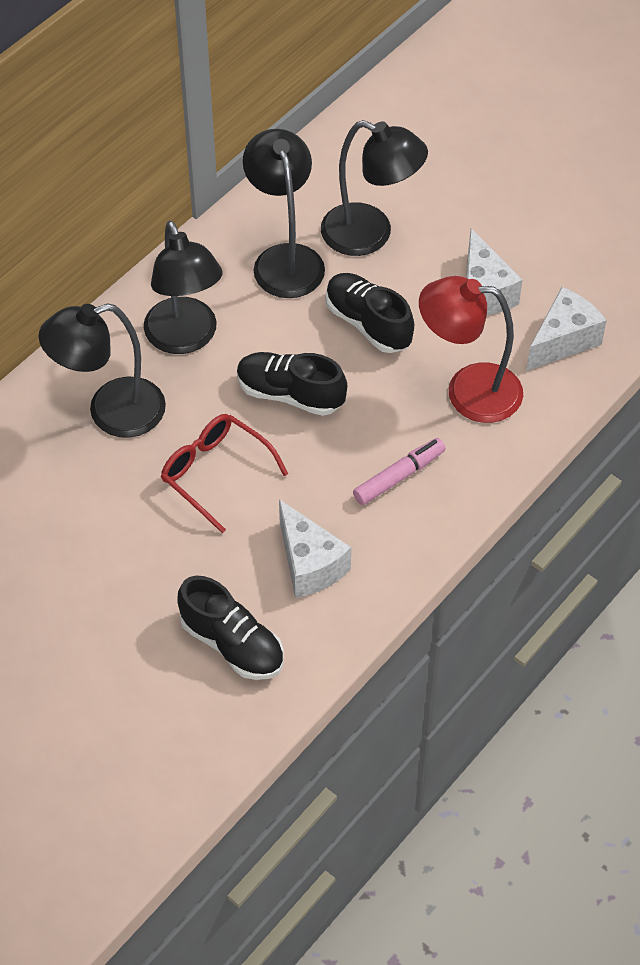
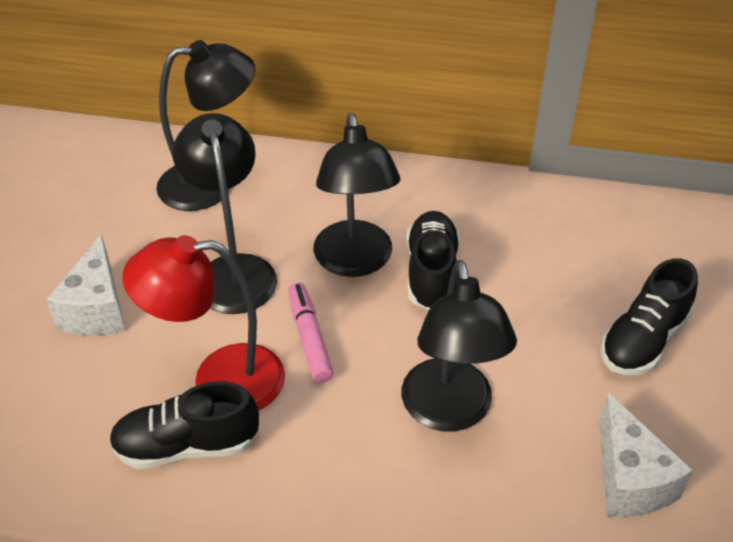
red glasses: [161,414,288,533] = 1 -> none = 0
white cheese: [279,499,351,598] [466,229,522,315] [526,287,607,371] = 3 -> [46,234,125,335] [599,393,693,517] = 2

